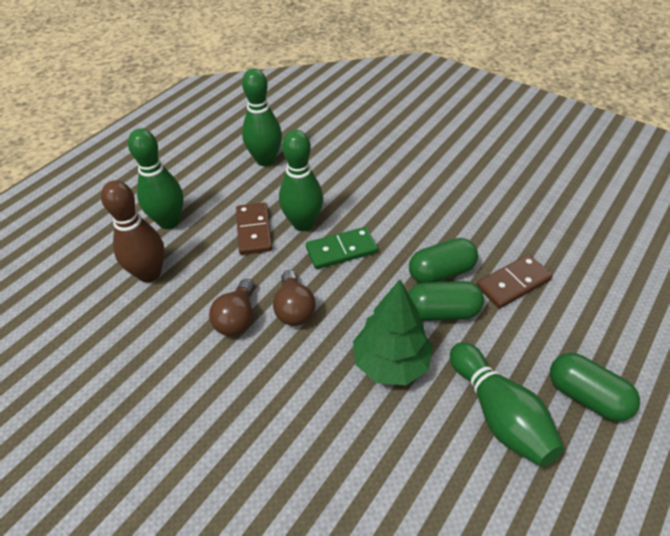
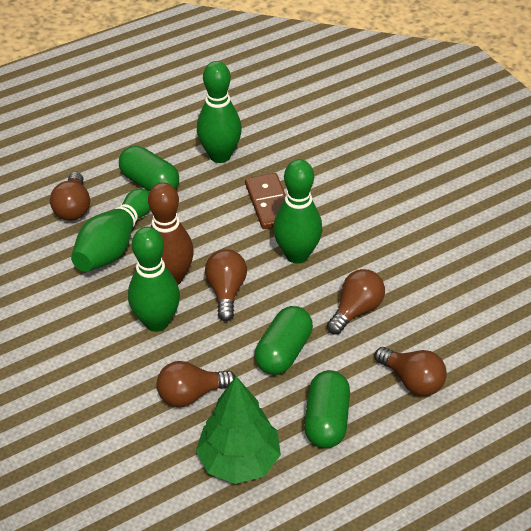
brown domino: [236,202,272,255] [477,254,553,309] = 2 -> [245,173,286,229] = 1
brown light bulb: [209,279,255,336] [273,270,316,326] = 2 -> [50,172,90,221] [157,361,235,407] [205,249,247,321] [327,269,385,335] [375,347,447,396] = 5
green domino: [306,227,378,269] = 1 -> none = 0

